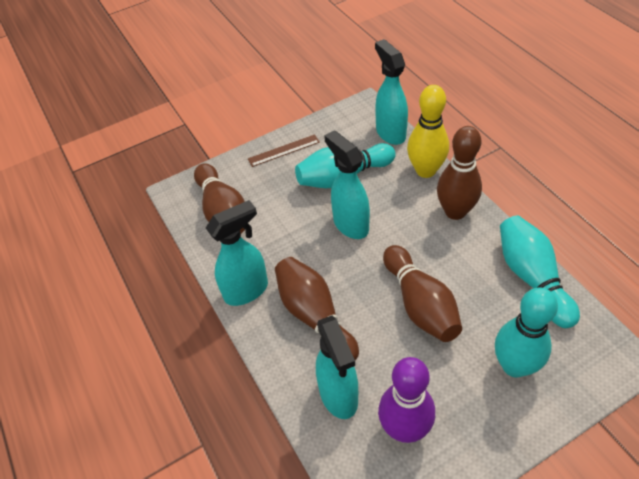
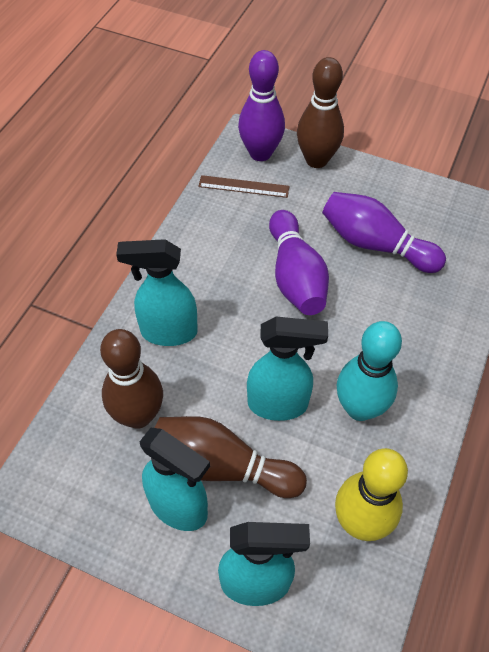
brown bowling pin: [194,164,245,234] [275,257,359,360] [383,245,462,342] [437,126,482,220] = 4 -> [100,329,163,429] [155,416,307,498] [297,57,344,168] = 3
purple bowling pin: [378,357,435,443] = 1 -> [238,50,285,161] [269,210,329,315] [322,192,446,273] = 3
turquoise bowling pin: [295,143,396,188] [495,287,558,378] [500,215,580,328] = 3 -> [337,321,402,421] = 1

